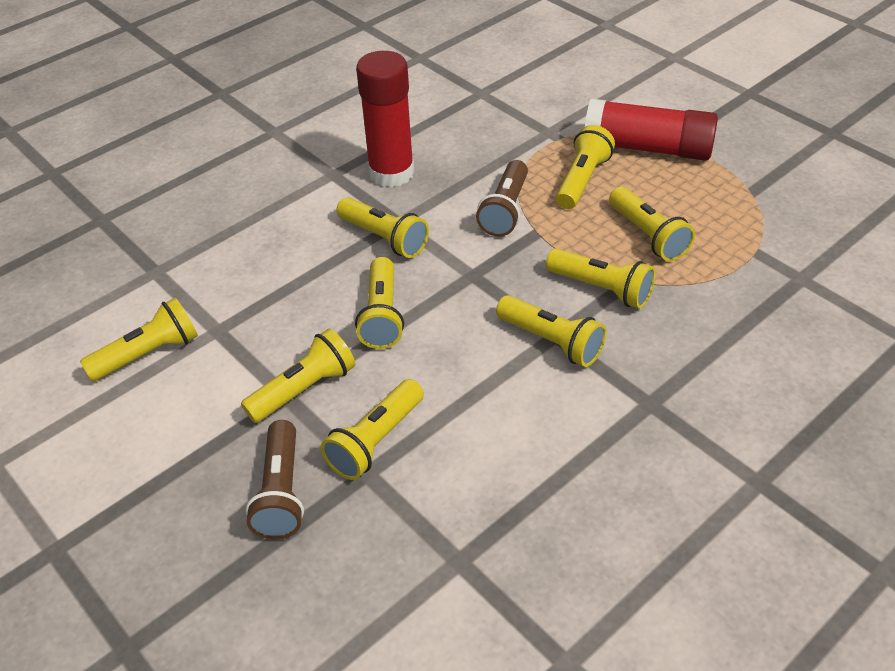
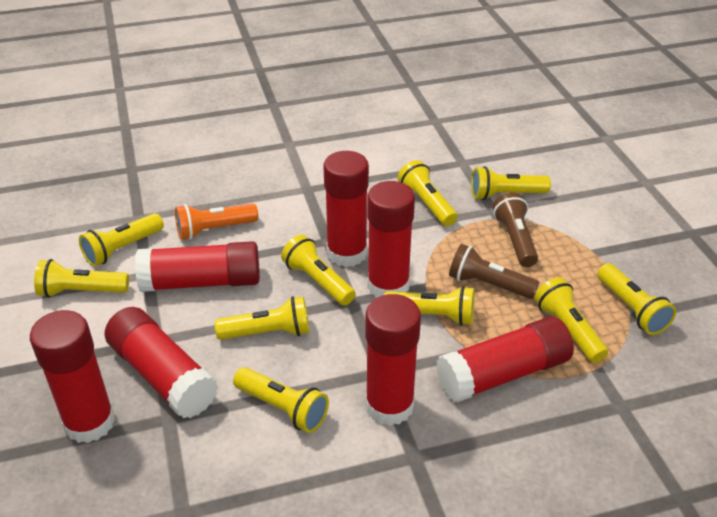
orange flashlight: none = 0 -> [175,204,258,240] = 1
red glue stick: [356,51,414,187] [585,98,718,161] = 2 -> [30,310,115,443] [105,307,218,418] [135,241,260,292] [323,151,369,267] [365,294,421,426] [367,181,415,298] [436,316,574,402] = 7
yellow flashlight: [80,298,198,381] [241,329,356,423] [321,379,424,480] [337,197,429,258] [355,257,404,349] [496,295,607,367] [546,248,655,309] [556,125,615,209] [609,187,695,261] = 9 -> [34,259,129,297] [79,213,164,267] [215,296,309,340] [233,367,329,433] [281,235,356,306] [384,286,475,326] [398,160,457,226] [471,166,551,200] [534,277,608,363] [597,264,676,335] = 10

